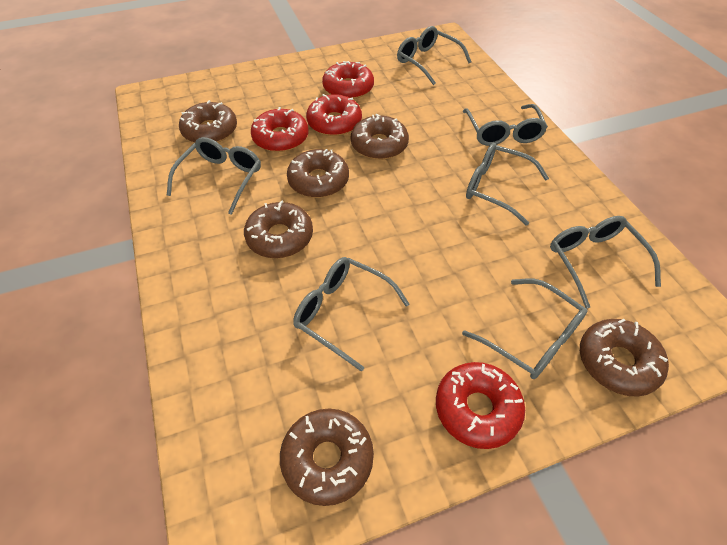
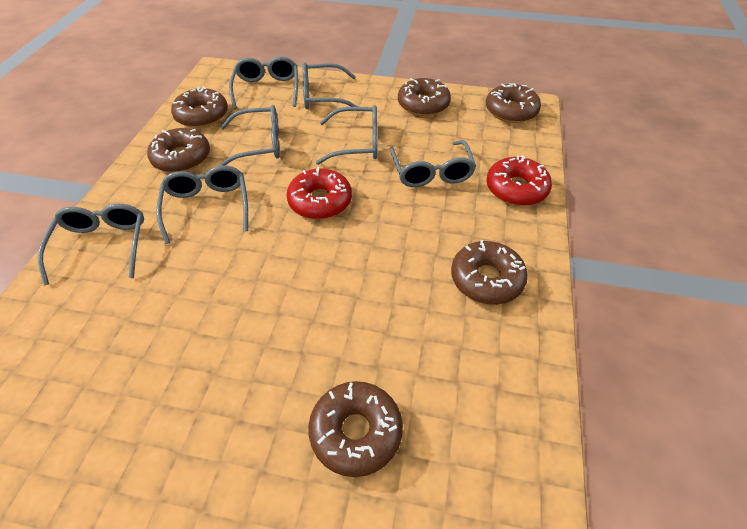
red donut: [251,107,309,152] [306,94,362,136] [322,61,374,99] [436,362,525,449] = 4 -> [286,167,352,219] [487,155,552,206] = 2

